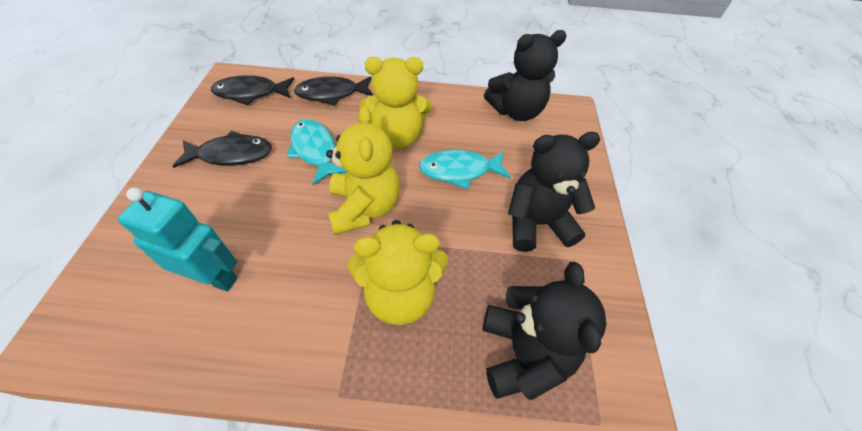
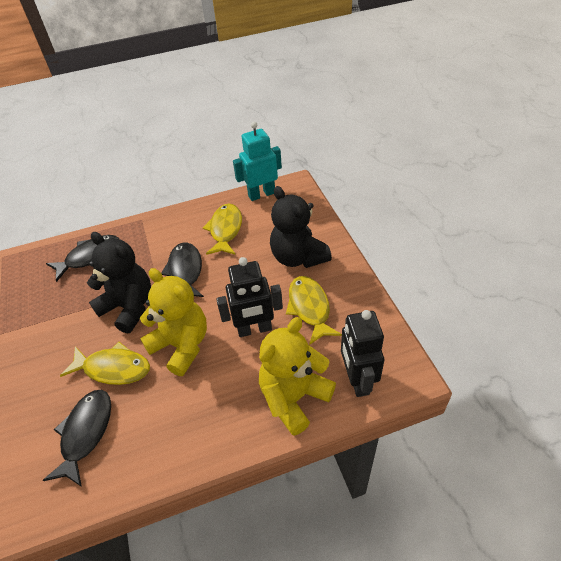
black robot: none = 0 -> [216,257,283,337] [341,310,384,397] = 2
black teddy bear: [483,262,606,400] [484,30,566,121] [508,132,600,252] = 3 -> [87,232,151,333] [270,186,332,268] = 2
turquoise fish: [287,119,347,185] [419,150,511,189] = 2 -> none = 0
yellow fish: none = 0 -> [60,342,150,385] [203,204,242,255] [286,276,342,345] = 3
yellow teddy bear: [326,105,400,235] [348,220,448,325] [359,57,433,150] = 3 -> [140,268,207,376] [259,317,336,436] = 2

